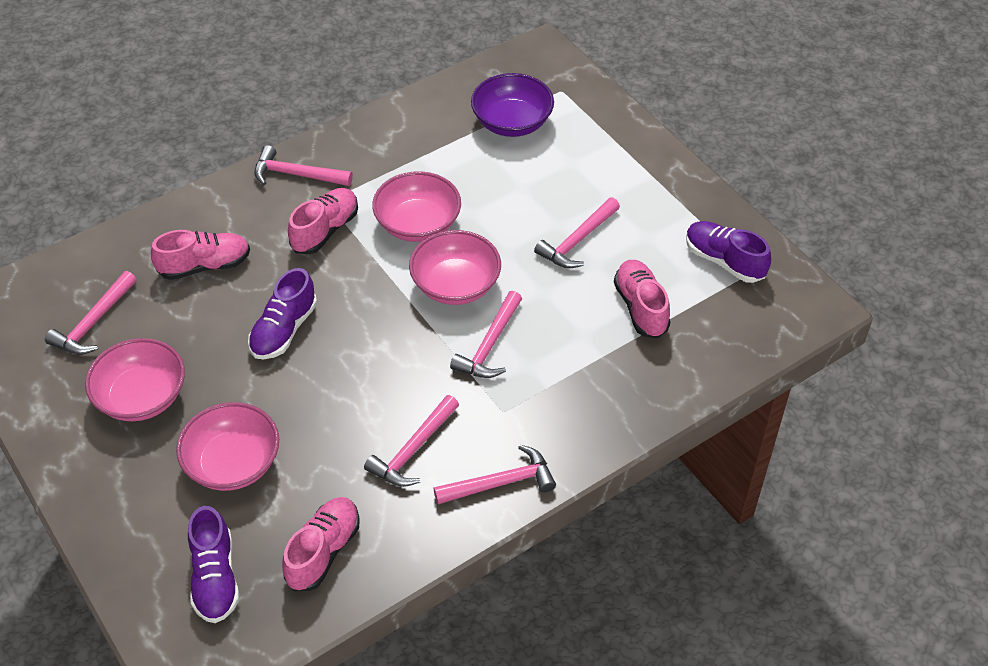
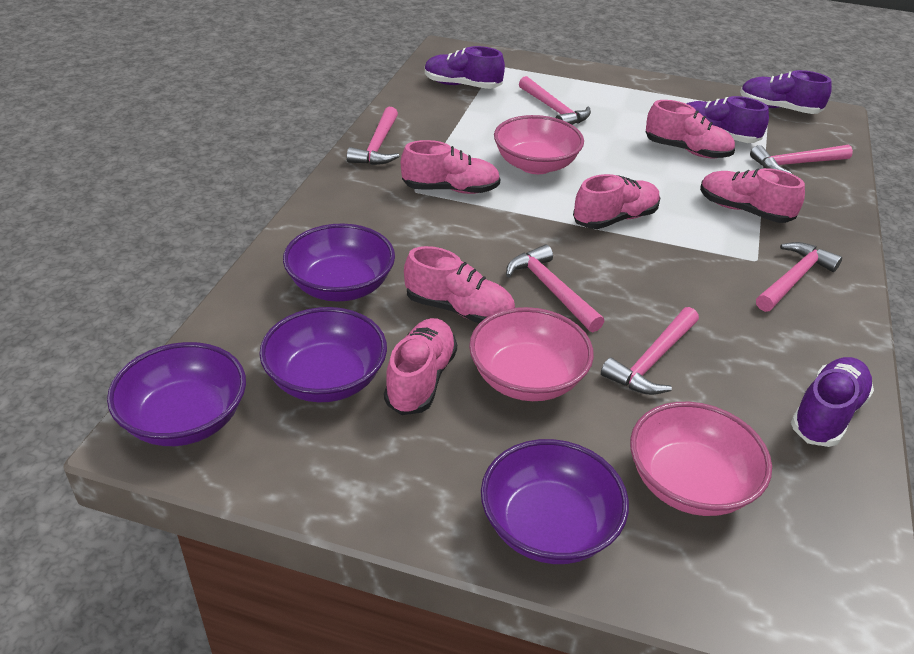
pink bowl: [85,338,185,421] [176,402,279,491] [372,171,461,242] [409,230,501,305] = 4 -> [469,307,594,401] [494,115,584,174] [630,402,772,516] = 3
pink shoe: [151,230,250,280] [282,497,360,591] [288,188,358,254] [614,260,670,338] = 4 -> [384,318,457,415] [401,140,501,194] [404,246,515,323] [573,174,660,229] [646,100,735,158] [700,168,805,223] = 6
purple bowl: [471,73,554,137] = 1 -> [107,342,246,446] [259,307,387,402] [283,223,395,302] [481,439,629,564] = 4
purple shoe: [188,506,239,623] [248,268,317,359] [686,221,771,283] = 3 -> [425,46,505,89] [687,96,769,143] [740,70,832,114] [791,357,874,447] = 4

